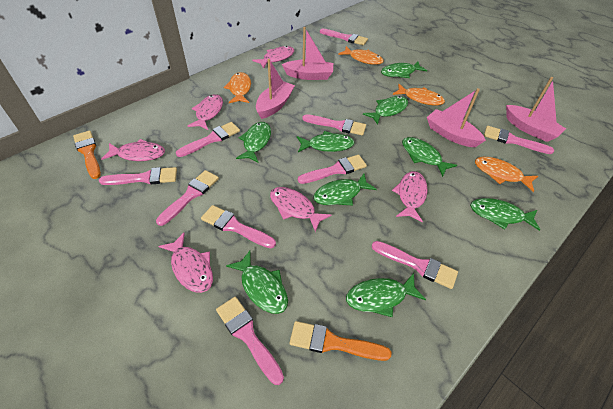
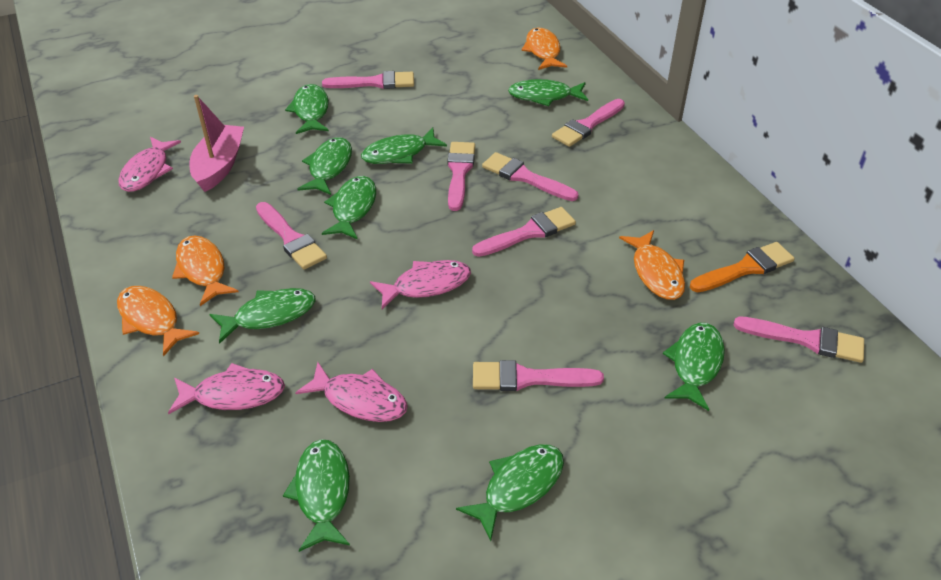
orange brush: [73,131,101,179] [289,321,392,361] = 2 -> [690,242,795,292] = 1
pink boat: [256,59,295,119] [282,27,333,80] [427,88,486,147] [506,77,566,142] = 4 -> [190,95,244,192] = 1
pink brush: [99,167,177,185] [156,170,219,226] [176,122,240,157] [201,205,276,248] [216,297,284,385] [298,155,367,184] [302,114,366,135] [320,28,368,45] [372,241,458,289] [484,126,554,154] = 10 -> [256,202,327,270] [322,71,414,89] [447,142,475,211] [472,207,576,257] [473,360,604,391] [482,152,578,201] [552,99,625,147] [733,316,864,363] = 8
pink fish: [101,139,165,161] [158,233,213,293] [188,94,223,130] [252,46,294,69] [270,187,331,232] [392,171,427,222] = 6 -> [118,137,181,192] [168,363,285,414] [295,362,408,422] [370,260,471,309] = 4

